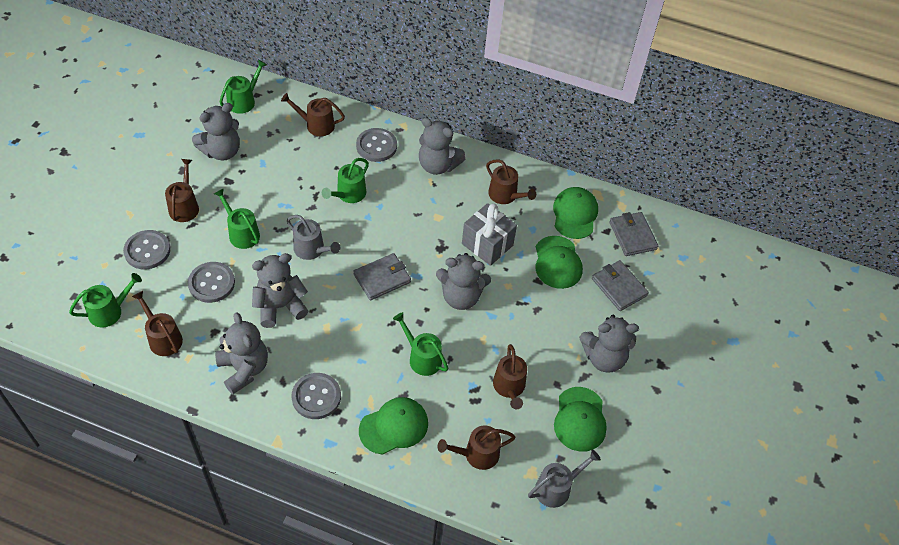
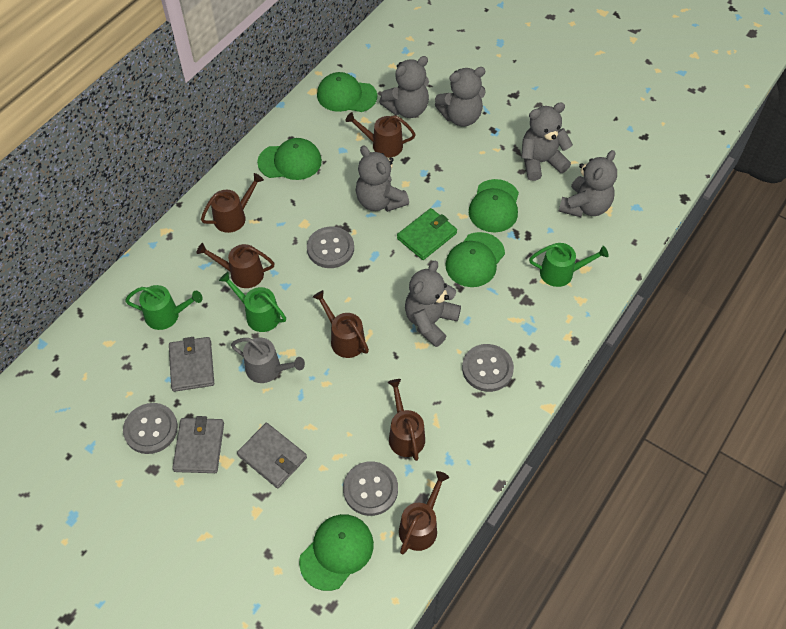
green cap: [359,397,428,454] [536,236,583,289] [553,187,598,239] [554,387,607,452] = 4 -> [257,138,322,180] [299,514,374,591] [317,72,377,112] [445,232,505,287] [469,179,519,232] = 5
green wallet: none = 0 -> [397,208,457,260] = 1
green watering can: [69,273,142,328] [214,188,260,249] [220,60,267,114] [322,158,369,203] [393,312,448,376] = 5 -> [125,285,203,330] [219,272,286,332] [529,243,609,287] = 3
grey gift: [462,203,517,266] = 1 -> none = 0
grey watering can: [287,215,340,260] [528,449,601,508] = 2 -> [231,338,305,383] = 1

